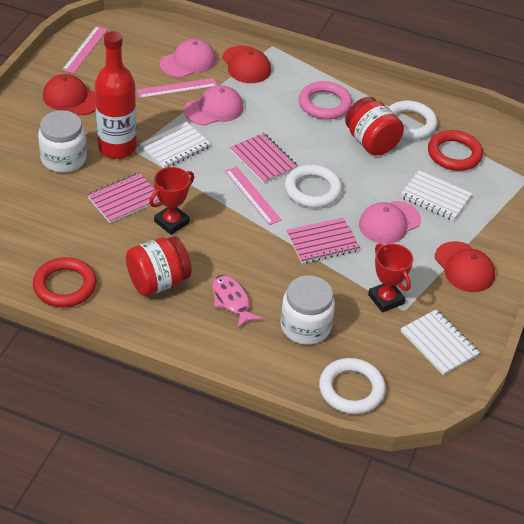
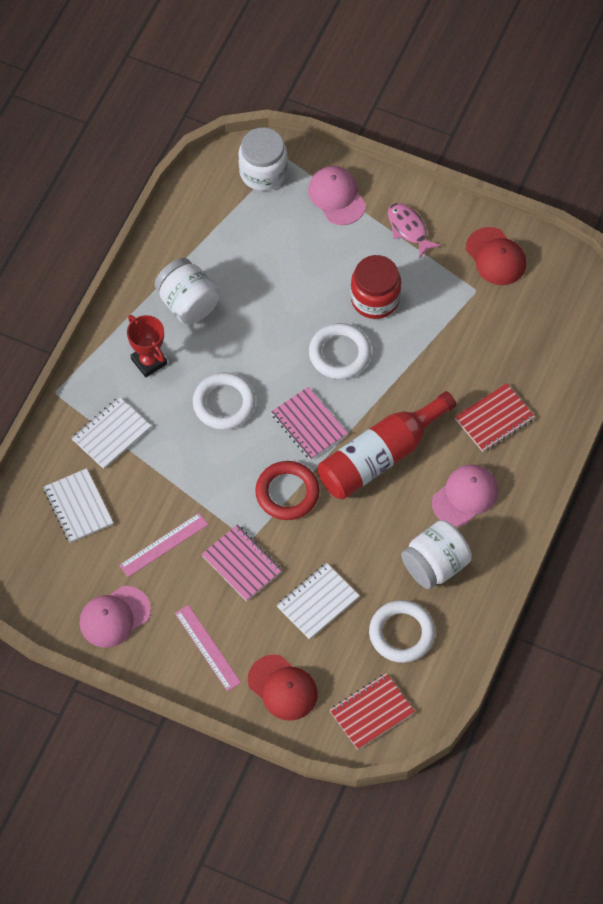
pink notebook: [87,172,160,223] [230,133,298,184] [286,218,360,264] = 3 -> [201,525,282,601] [271,387,348,460] = 2
pink ring: [299,81,352,120] = 1 -> none = 0
pink ruler: [62,26,108,73] [137,78,217,98] [225,166,282,225] = 3 -> [119,513,208,577] [175,605,241,691] = 2
red cap: [43,74,96,115] [222,45,271,83] [435,241,495,292] = 3 -> [248,655,318,721] [466,227,526,285] = 2
red jar: [126,236,192,296] [345,97,404,156] = 2 -> [350,255,401,319] = 1
red notebook: none = 0 -> [330,673,415,750] [455,383,535,452] = 2
red ring: [33,257,97,307] [428,130,483,171] = 2 -> [255,461,320,520] = 1
red trophy: [149,167,194,235] [368,243,413,313] = 2 -> [127,315,167,377] = 1
white jar: [38,110,87,173] [280,275,335,345] = 2 -> [155,258,220,324] [238,127,288,191] [401,520,472,589] = 3

